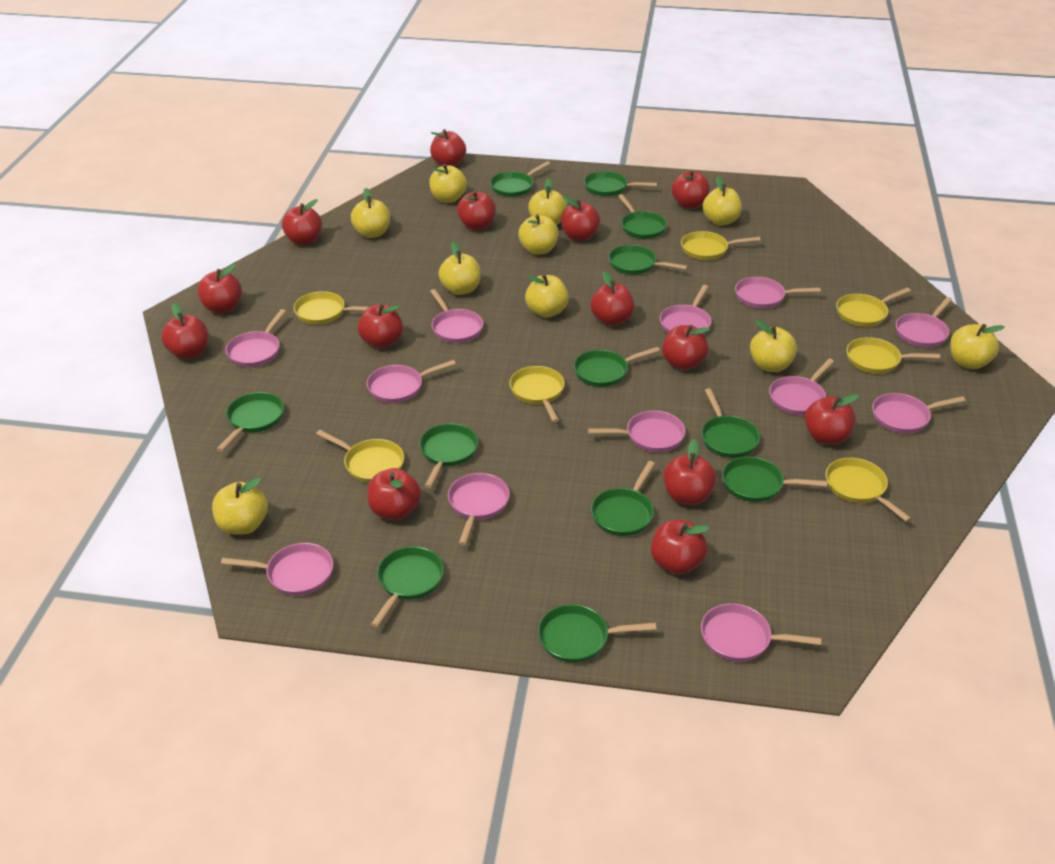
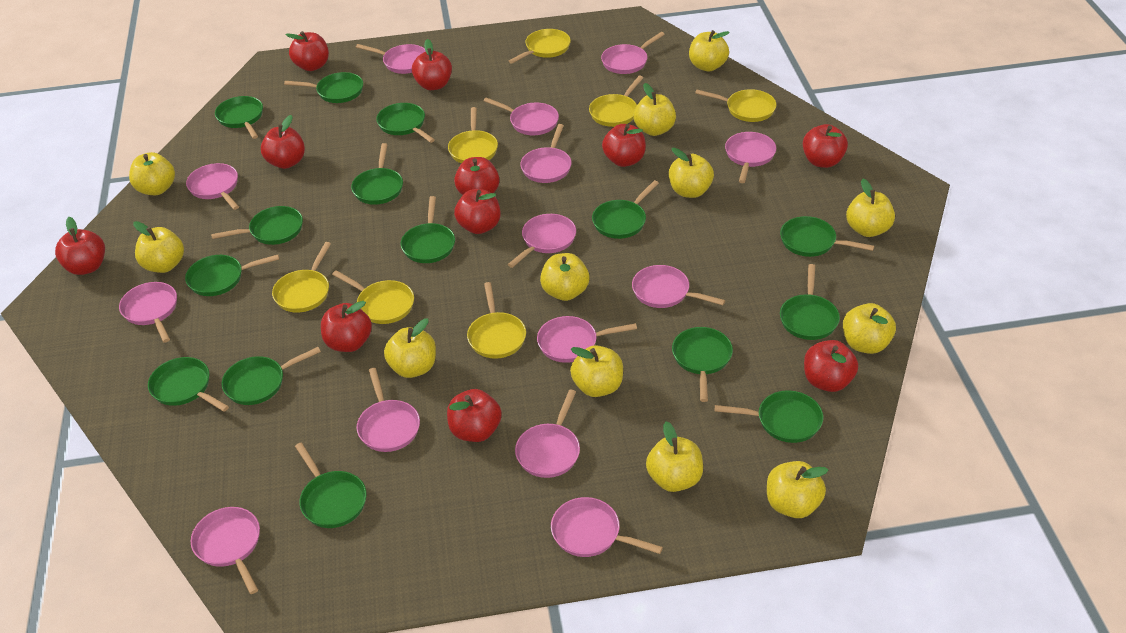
green pan: [217,392,284,452] [371,546,444,627] [419,423,478,488] [490,161,550,197] [538,604,657,663] [574,347,660,387] [584,171,657,196] [591,461,655,536] [609,245,688,275] [618,194,667,239] [701,388,760,458] [722,457,827,502] = 12 -> [148,357,229,412] [185,255,279,296] [211,206,303,245] [215,96,263,139] [222,347,321,405] [284,72,363,103] [295,443,367,528] [351,143,403,205] [376,103,435,143] [401,196,455,263] [592,180,659,239] [672,327,733,402] [715,391,823,443] [780,216,874,257] [780,264,840,340] = 15
pink pan: [221,543,333,596] [226,309,286,367] [367,360,456,403] [430,289,483,343] [448,473,510,546] [588,411,686,452] [660,285,711,334] [701,603,821,662] [735,277,821,309] [769,359,834,415] [872,393,965,434] [896,297,952,348] = 12 -> [119,282,177,343] [186,163,239,210] [191,507,260,594] [356,44,426,74] [357,368,420,452] [484,97,559,135] [508,214,576,268] [515,389,580,478] [520,124,572,183] [537,316,637,363] [551,497,663,557] [601,32,665,74] [632,265,725,308] [725,132,776,183] = 14
red apple: [161,303,208,359] [197,264,242,313] [282,199,322,245] [358,304,403,348] [367,468,421,520] [430,129,466,166] [457,191,496,230] [561,196,600,241] [591,271,635,326] [651,520,710,575] [662,325,710,370] [663,439,717,505] [672,170,710,209] [804,394,859,445] = 14 -> [55,217,105,275] [261,115,305,169] [286,31,329,71] [321,301,372,352] [412,39,452,90] [447,389,502,442] [454,157,500,195] [454,189,500,234] [602,124,646,167] [803,124,848,168] [804,340,858,392] = 11
yellow apple: [212,477,268,535] [351,188,390,238] [429,164,467,203] [438,242,481,295] [518,214,559,255] [525,274,569,318] [528,178,567,225] [702,176,742,226] [750,320,797,372] [950,324,1005,369] = 10 -> [129,152,175,195] [133,221,184,273] [384,318,436,378] [540,253,589,301] [570,345,623,397] [633,83,676,136] [646,421,703,492] [669,148,714,198] [689,30,730,72] [767,461,828,518] [843,303,896,354] [846,179,895,237] = 12

